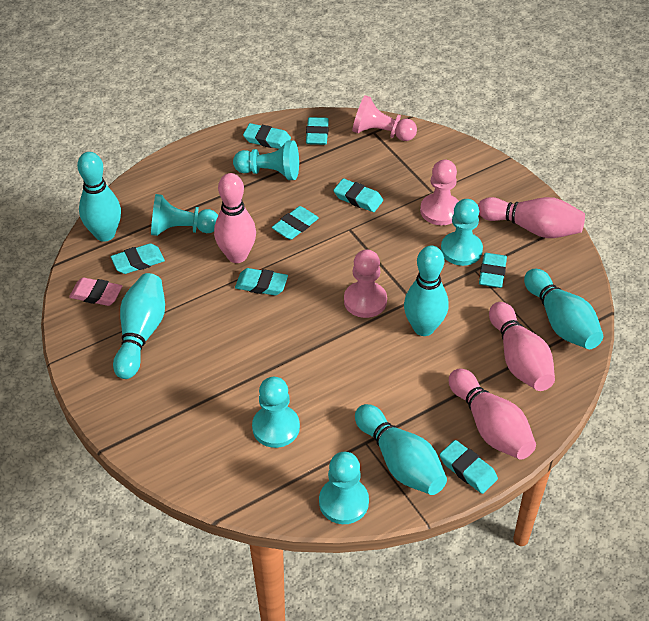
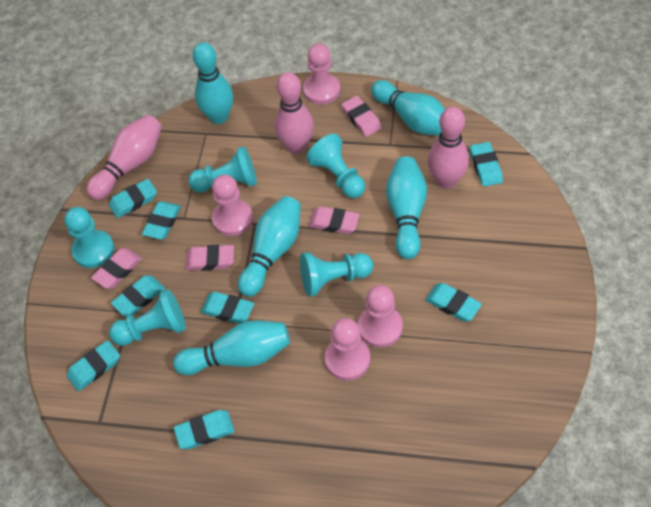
pink bowling pin: [214,173,256,263] [449,369,536,460] [478,197,585,238] [489,302,555,391] = 4 -> [87,115,162,200] [274,72,314,154] [428,107,469,189] = 3
pink eraser: [69,277,122,306] = 1 -> [91,248,142,289] [185,245,234,271] [308,206,359,234] [341,96,382,137] = 4
pink pawn: [344,249,387,318] [352,95,417,141] [420,160,459,225] = 3 -> [212,174,253,236] [303,43,340,105] [325,318,370,381] [358,285,403,348] = 4

